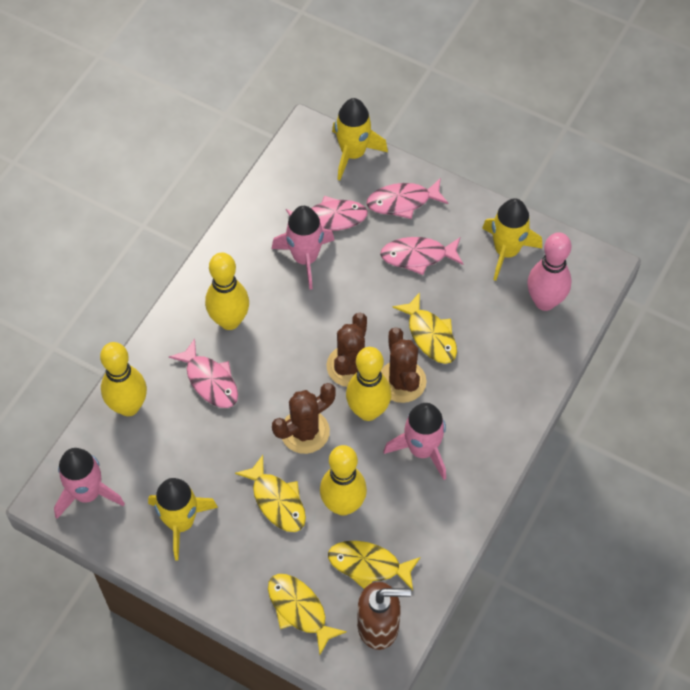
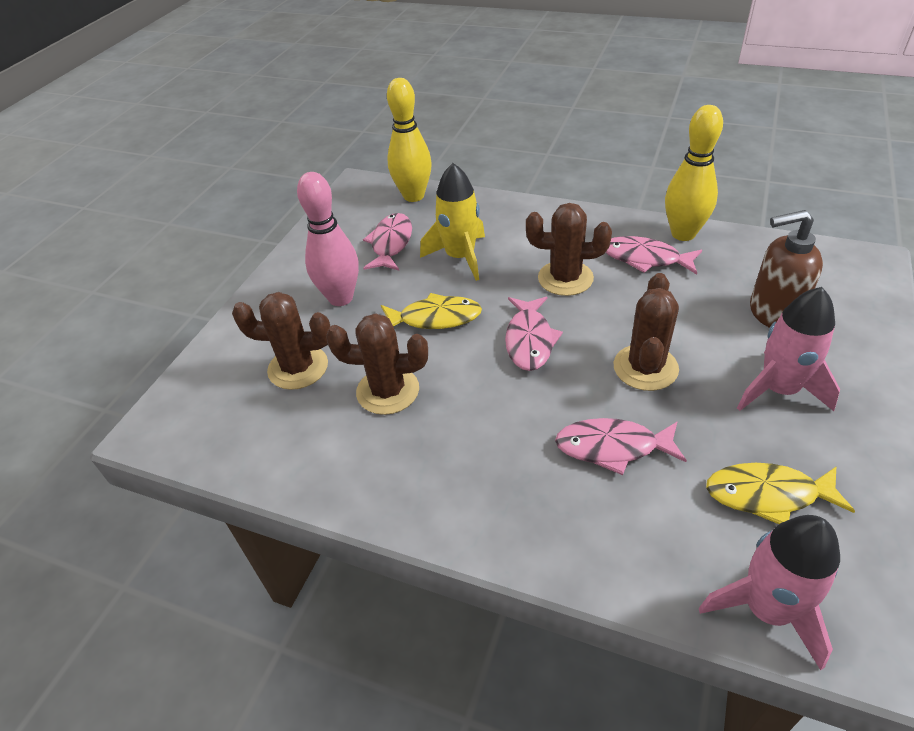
brown cactus: [272,383,336,454] [327,313,367,387] [381,327,426,403] = 3 -> [232,292,331,390] [326,313,428,415] [526,203,612,296] [613,273,679,391] = 4
pink rocket: [54,448,125,519] [272,206,334,290] [383,403,446,480] = 3 -> [699,515,840,670] [737,287,840,411] = 2
yellow bowling pin: [100,342,147,416] [205,253,249,330] [320,445,367,516] [346,347,391,421] = 4 -> [387,78,432,202] [665,105,723,241] = 2
yellow fish: [235,455,306,532] [268,574,347,655] [328,541,421,590] [392,292,457,364] = 4 -> [381,293,482,329] [706,463,855,524] = 2
yellow rocket: [148,478,218,560] [332,98,388,180] [482,198,542,281] = 3 -> [420,163,485,281] = 1

